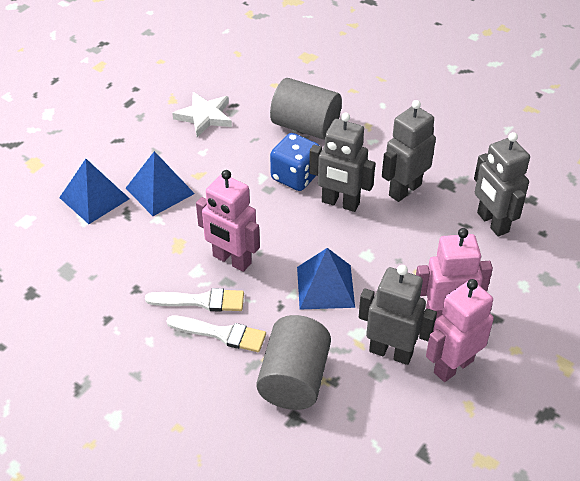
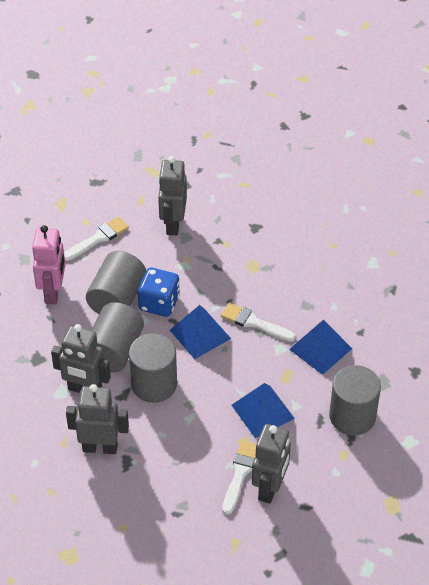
grey cylinder: [256,315,331,410] [270,78,342,139] = 2 -> [86,251,146,314] [91,302,144,372] [129,333,177,403] [329,365,381,435] = 4
pink robot: [196,170,260,272] [416,228,493,319] [426,279,494,382] = 3 -> [32,225,66,304] = 1
white brush: [145,288,244,312] [166,315,266,352] = 2 -> [64,217,129,261] [221,303,296,342] [222,440,256,515] = 3
white star: [172,92,232,137] = 1 -> none = 0

